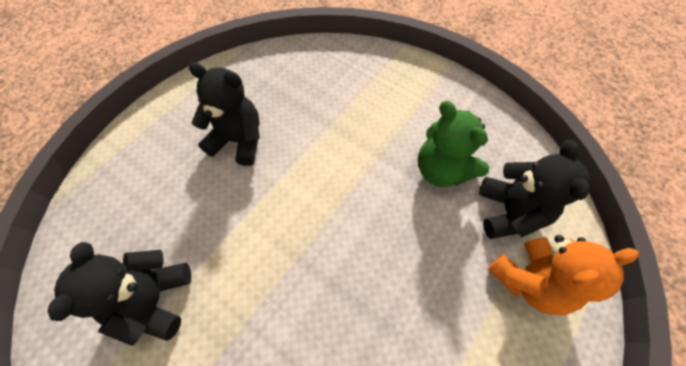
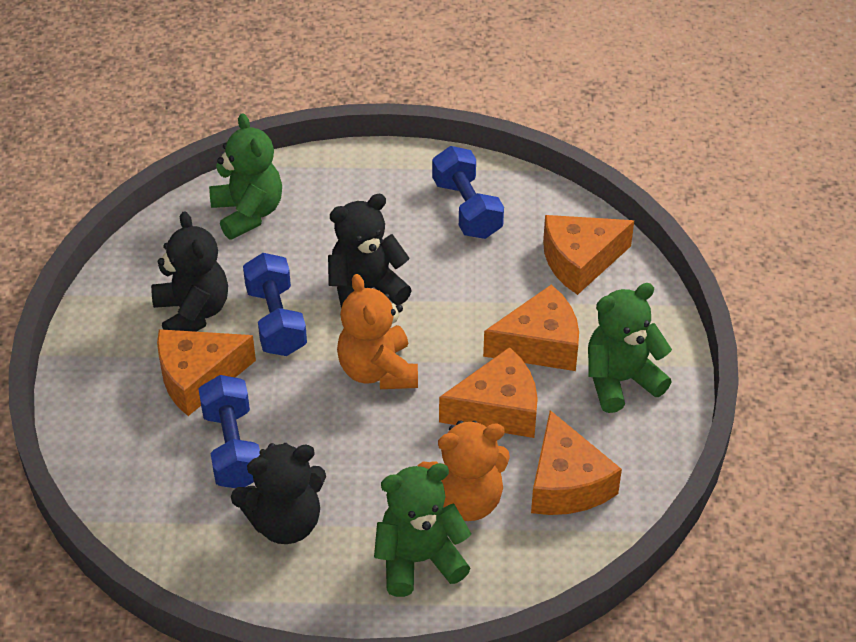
blue dumbbell: none = 0 -> [198,375,260,488] [243,253,307,356] [432,146,504,239] = 3
green teddy bear: [418,101,489,187] = 1 -> [209,113,282,240] [374,463,471,597] [588,283,672,413] = 3
orange cheese: none = 0 -> [157,329,256,416] [439,347,538,438] [483,285,579,371] [531,410,622,515] [543,215,634,295] = 5
orange teddy bear: [488,235,639,315] = 1 -> [337,274,418,389] [418,420,510,521] = 2

